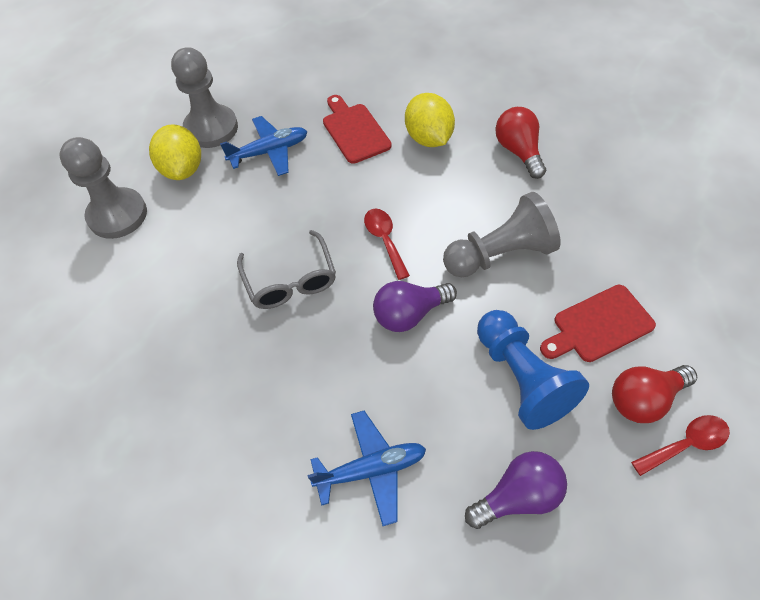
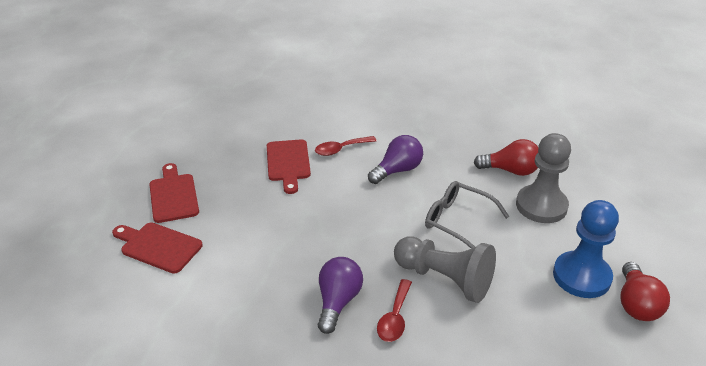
blue plane: [220,116,308,176] [308,411,426,526] = 2 -> none = 0
grey pawn: [59,137,147,239] [171,47,238,148] [443,192,561,277] = 3 -> [394,237,496,303] [516,133,571,223] = 2
red cutting board: [323,95,392,164] [540,285,656,362] = 2 -> [112,223,203,274] [149,163,199,223] [267,139,311,194] = 3
yellow lemon: [149,124,201,180] [405,93,455,147] = 2 -> none = 0

